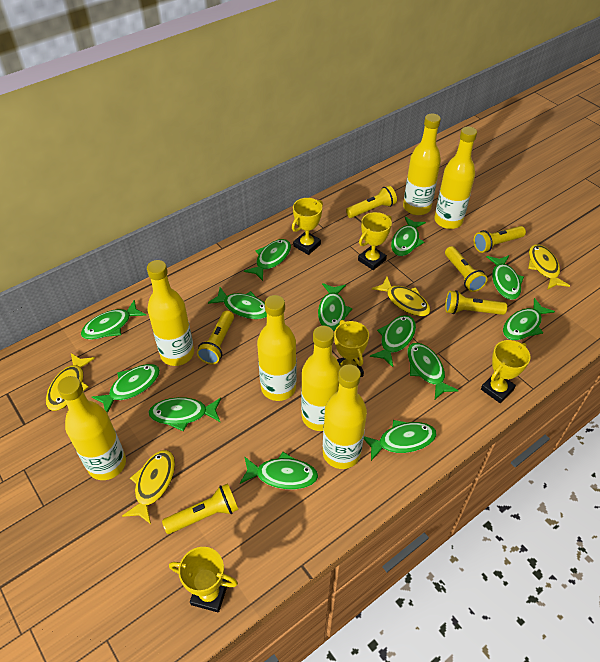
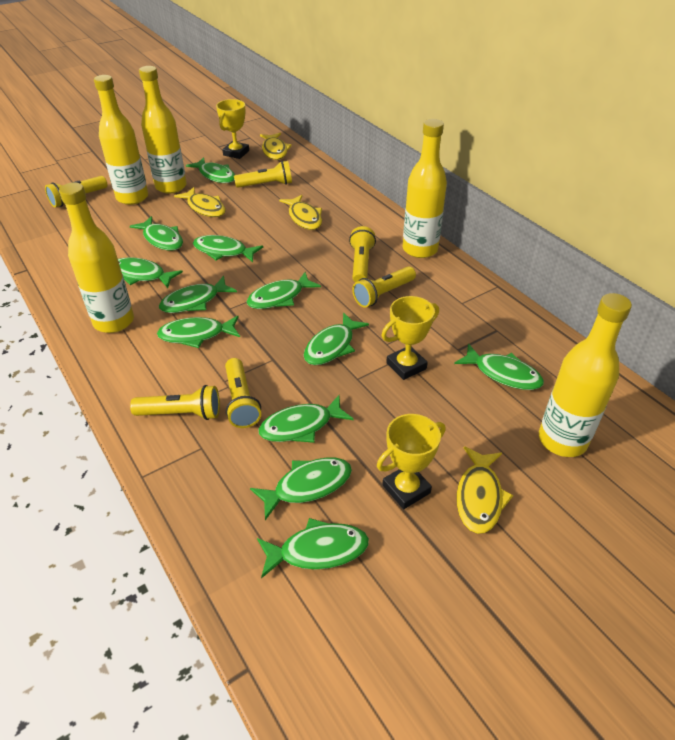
green fish: [81,300,146,340] [92,364,160,413] [148,397,221,431] [208,287,267,319] [240,452,318,489] [244,239,291,281] [318,283,352,331] [364,420,437,461] [370,315,416,367] [391,216,426,256] [407,343,459,399] [487,255,524,300] [503,298,555,340] = 13 -> [118,257,183,288] [130,216,183,250] [157,315,240,348] [159,276,237,313] [186,157,235,183] [193,235,263,262] [247,272,321,309] [250,457,352,520] [257,518,369,578] [259,395,354,443] [304,312,369,365] [454,344,544,390] = 12
yellow bottle: [57,376,126,480] [147,260,194,366] [257,295,297,401] [301,326,341,431] [323,364,367,469] [403,113,441,215] [434,127,477,229] = 7 -> [59,183,134,333] [94,75,148,205] [139,66,187,194] [403,119,447,258] [539,293,632,457] = 5
yellow trophy: [169,547,238,613] [292,198,323,255] [334,320,369,377] [358,212,392,270] [481,340,530,403] = 5 -> [216,99,249,159] [377,414,446,509] [382,296,439,380] = 3

